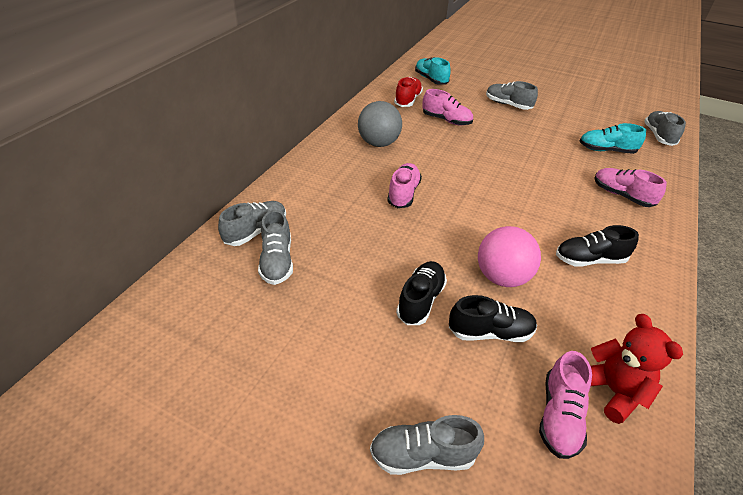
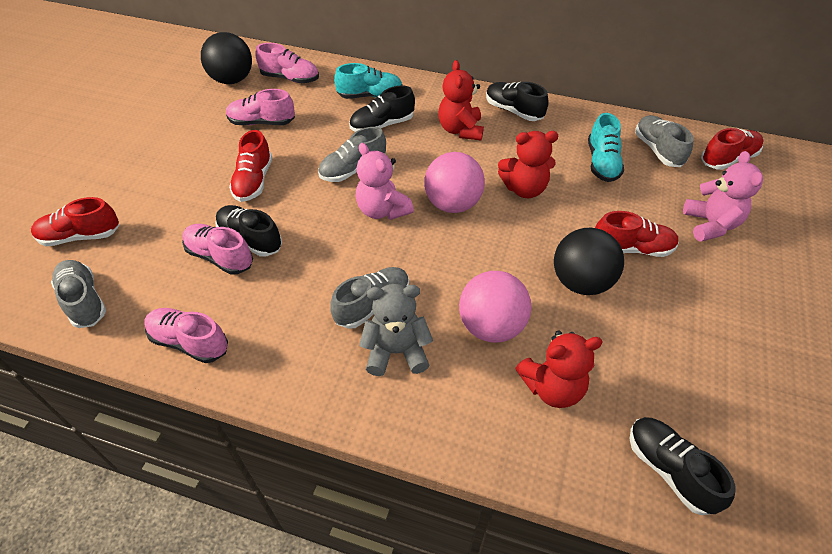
black ball: none = 0 -> [201,32,252,84] [554,228,624,295] = 2
black shoe: [396,261,447,325] [449,295,537,342] [556,225,639,267] = 3 -> [215,205,282,257] [349,85,415,132] [486,82,549,121] [630,417,735,515] = 4
grey ball: [358,101,402,147] = 1 -> none = 0
grey shoe: [218,201,286,246] [258,210,293,285] [370,415,484,475] [486,81,538,110] [644,111,686,146] = 5 -> [51,260,106,328] [318,127,386,182] [330,267,409,329] [635,115,694,167] = 4
grey teddy bear: none = 0 -> [359,284,433,376] = 1
pink ball: [478,226,541,287] = 1 -> [424,152,485,213] [459,271,532,343] = 2
pink teddy bear: none = 0 -> [356,143,414,220] [683,151,763,242] = 2
red shoe: [394,77,423,107] = 1 -> [31,197,120,246] [229,130,273,202] [595,211,679,257] [701,128,764,170] = 4
red teddy bear: [591,314,683,424] = 1 -> [438,60,484,140] [498,131,558,198] [515,330,602,408] = 3

